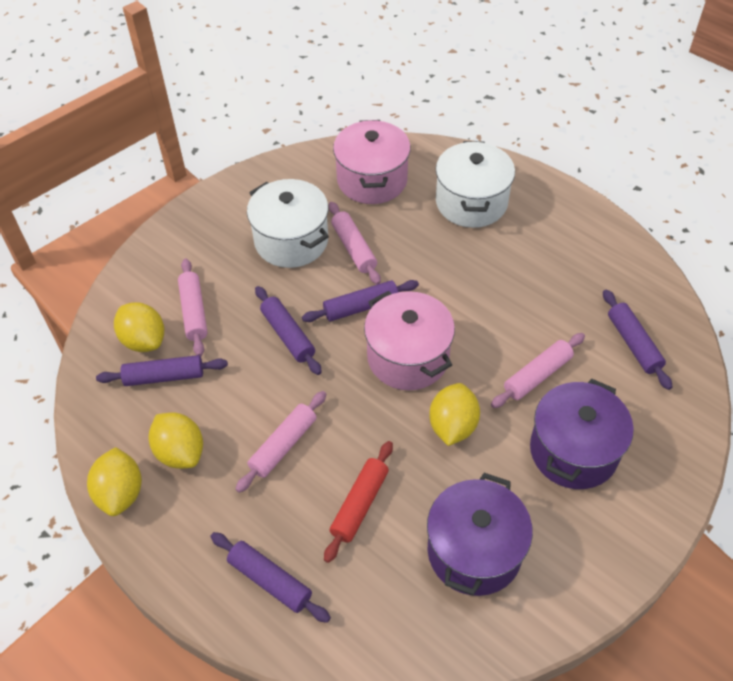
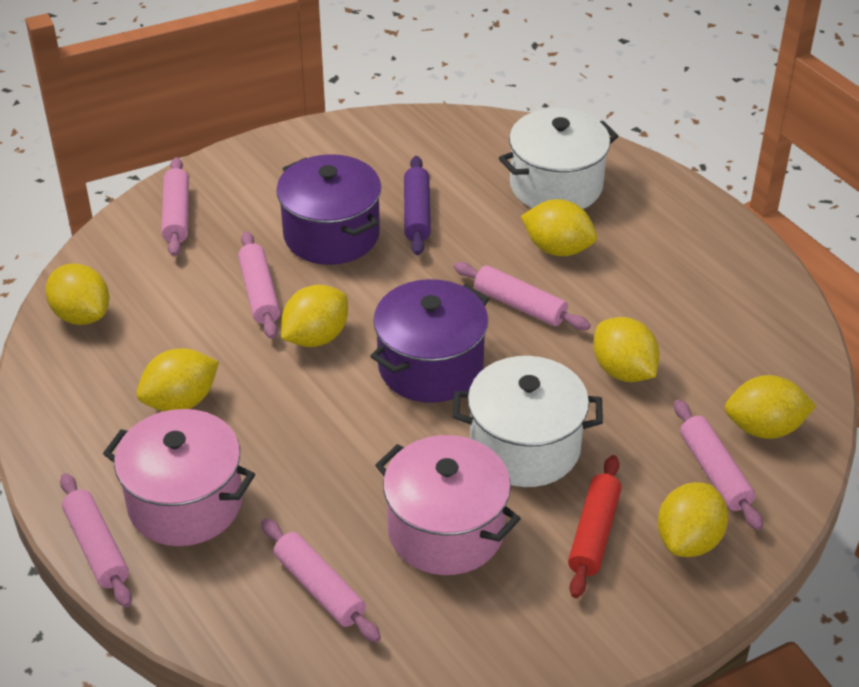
pink rolling pin: [178,259,208,356] [235,391,326,493] [329,202,381,285] [491,333,585,408] = 4 -> [60,473,132,608] [162,157,189,257] [238,231,280,339] [261,519,381,643] [454,262,591,330] [674,399,763,530] = 6
purple rolling pin: [96,355,228,386] [210,532,331,623] [255,286,322,375] [302,280,419,322] [603,289,672,390] = 5 -> [404,156,431,255] = 1
yellow lemon: [87,447,142,516] [114,302,165,352] [148,412,203,469] [429,383,480,446] = 4 -> [45,263,109,325] [137,348,219,411] [281,285,348,347] [521,199,597,256] [593,317,660,382] [658,482,728,557] [725,375,817,439] = 7

